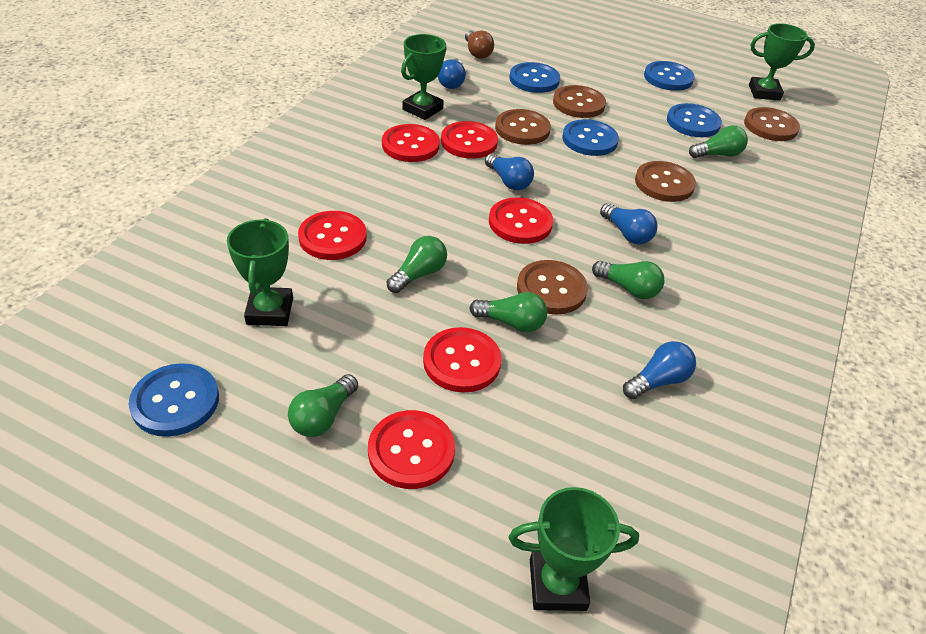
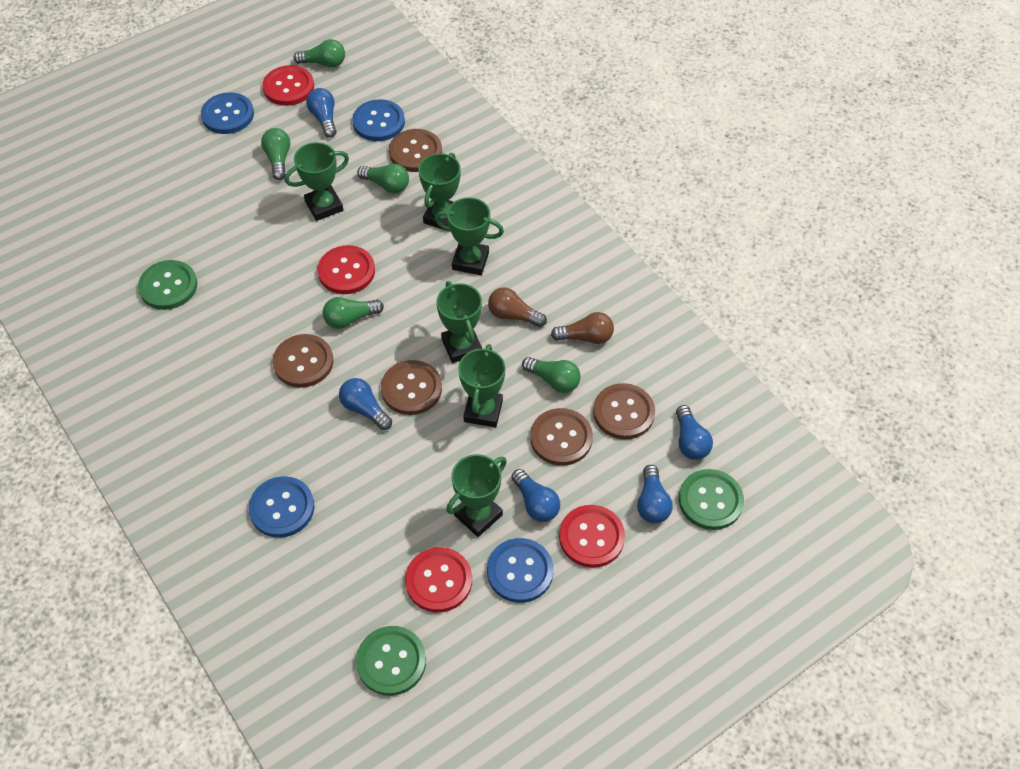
blue button: [129,363,219,437] [509,62,560,93] [562,119,619,156] [644,61,695,91] [667,103,722,137] = 5 -> [201,92,254,134] [249,476,315,538] [352,99,405,141] [487,538,554,603] = 4
blue light bulb: [438,58,466,89] [485,153,534,190] [600,203,658,244] [623,341,696,399] = 4 -> [306,88,337,138] [339,378,392,430] [511,469,560,522] [637,465,673,523] [676,405,713,460] = 5
brown light bulb: [465,30,494,59] = 1 -> [488,287,547,327] [551,312,614,344] = 2
green button: none = 0 -> [138,260,197,310] [356,626,426,696] [679,469,744,530] = 3
green trophy: [227,218,293,326] [401,34,446,120] [509,487,639,611] [749,23,815,101] = 4 -> [285,142,349,221] [418,153,461,232] [435,197,504,275] [436,281,482,363] [446,454,507,537] [458,344,506,427] = 6
red button: [298,211,366,260] [368,410,455,489] [382,124,440,162] [423,327,502,393] [441,121,498,159] [489,197,553,244] = 6 -> [262,65,314,106] [318,245,375,294] [405,547,472,612] [559,505,625,568] = 4

